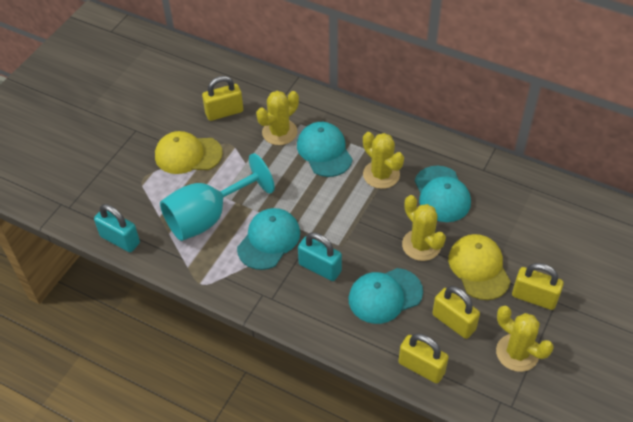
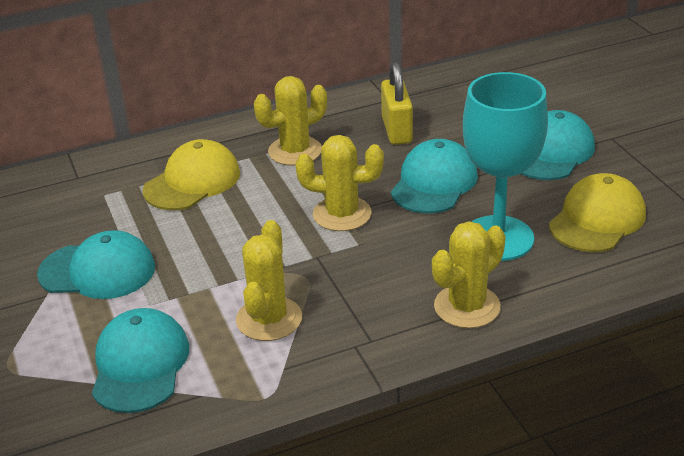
turquoise padlock: [94,204,140,252] [298,232,342,281] = 2 -> none = 0
yellow padlock: [202,76,243,121] [399,333,449,384] [432,286,480,339] [512,263,564,310] = 4 -> [381,62,413,145] = 1

